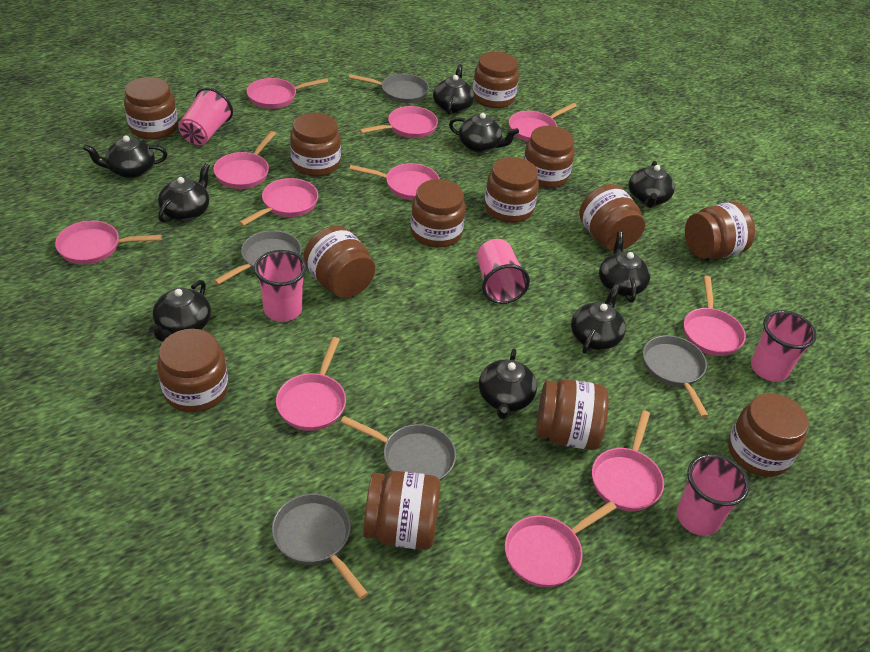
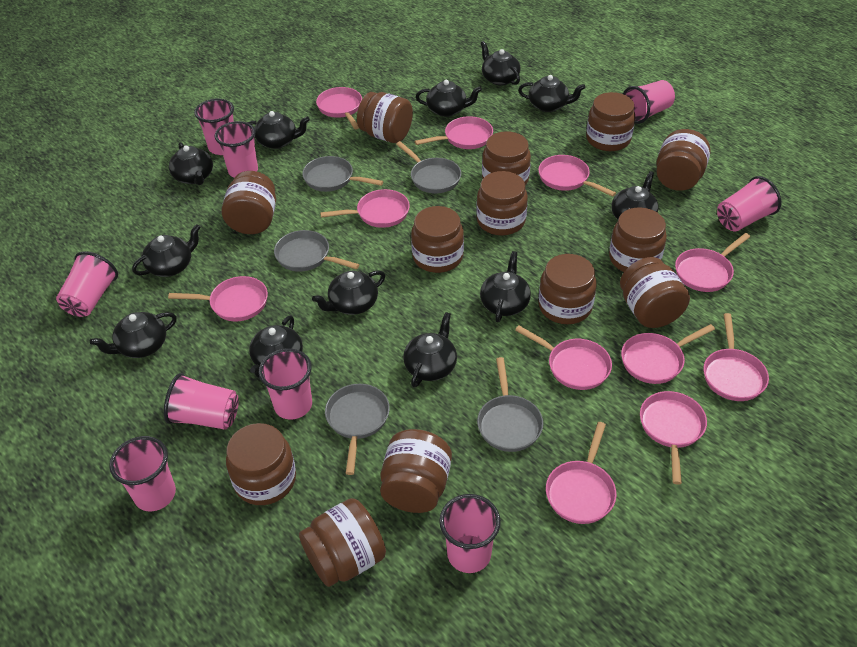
black teapot: [83,135,167,179] [149,280,211,341] [158,163,210,223] [433,64,474,115] [449,113,519,153] [479,349,537,419] [571,284,626,354] [599,232,650,302] [629,161,675,208] = 9 -> [90,312,177,358] [132,224,201,277] [169,142,213,185] [247,111,310,149] [249,316,303,378] [312,270,385,315] [403,312,457,387] [416,80,482,117] [480,41,521,86] [480,251,531,322] [518,75,586,112] [611,171,659,220] = 12
pink cup: [178,88,233,145] [254,250,307,322] [477,239,530,304] [677,454,749,536] [751,310,817,382] = 5 -> [56,251,118,317] [109,436,176,511] [164,373,239,430] [194,99,234,155] [215,121,258,178] [259,348,312,420] [439,494,501,573] [623,80,675,124] [717,176,781,231] = 9

